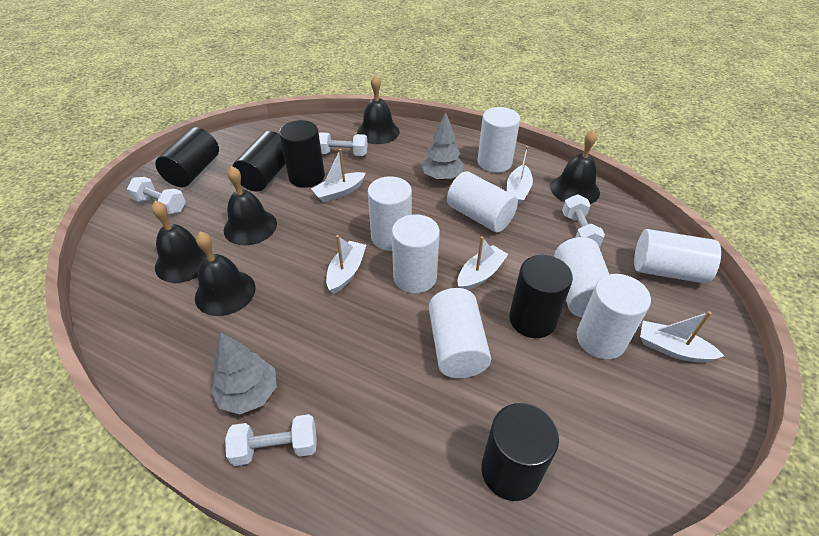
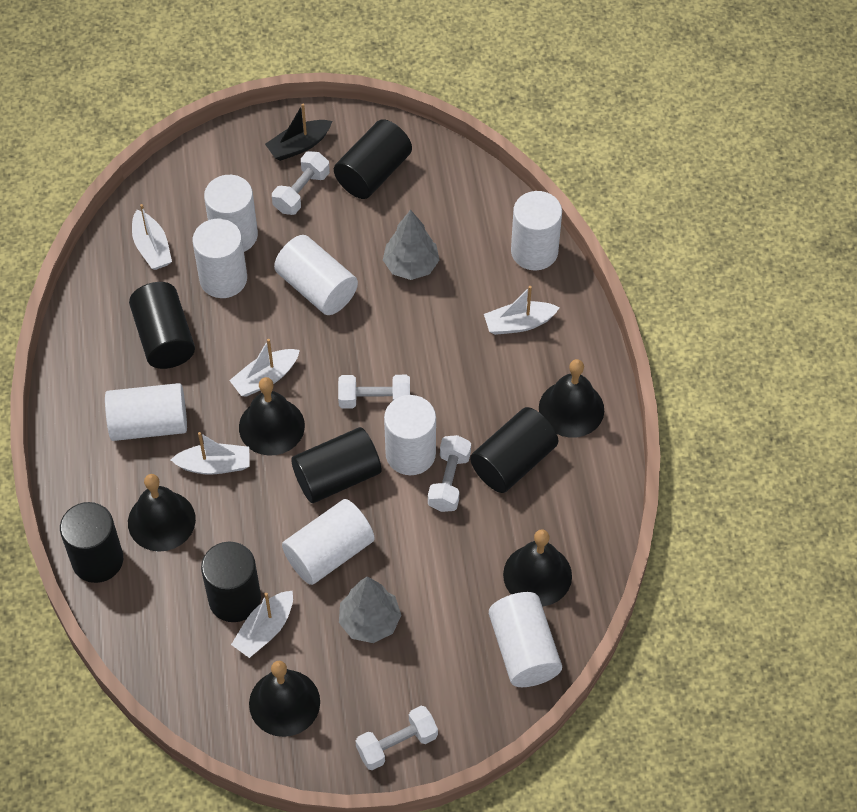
black boat: none = 0 -> [265,104,332,161] = 1
black cylinder: [155,127,219,187] [233,131,285,192] [279,120,325,188] [481,403,559,501] [509,255,573,338] = 5 -> [60,502,123,583] [129,282,195,369] [201,542,261,622] [291,427,381,503] [334,119,412,199] [470,407,558,493] = 6

